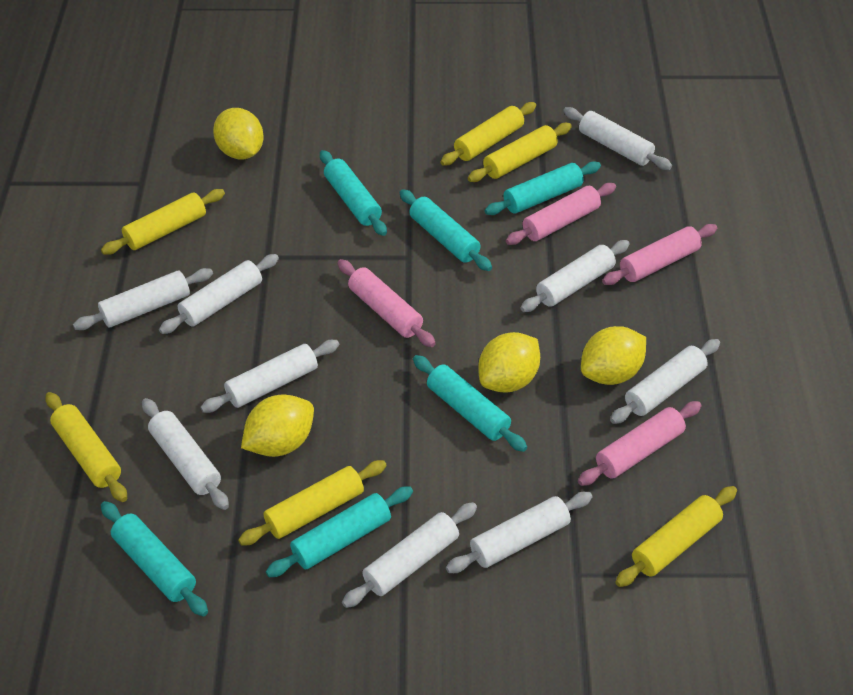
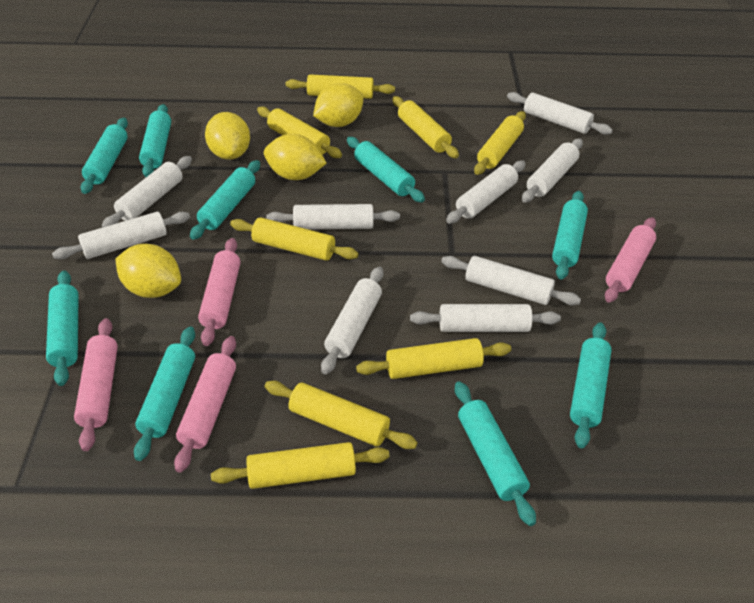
turquoise rolling pin: [101,501,208,616] [266,486,413,577] [320,150,387,236] [399,189,492,271] [413,355,527,452] [485,162,601,215] = 6 -> [46,270,79,386] [81,118,128,194] [134,327,195,461] [139,104,171,177] [190,160,260,240] [347,137,425,202] [455,381,536,526] [552,191,588,280] [570,323,612,448] = 9
yellow rolling pin: [46,392,127,502] [101,189,225,255] [238,460,387,546] [440,102,536,166] [468,123,572,182] [615,486,737,587] = 6 -> [211,442,389,489] [230,218,358,261] [257,106,342,158] [265,381,418,449] [285,74,395,99] [356,338,511,379] [392,96,459,158] [474,111,526,175] = 8

